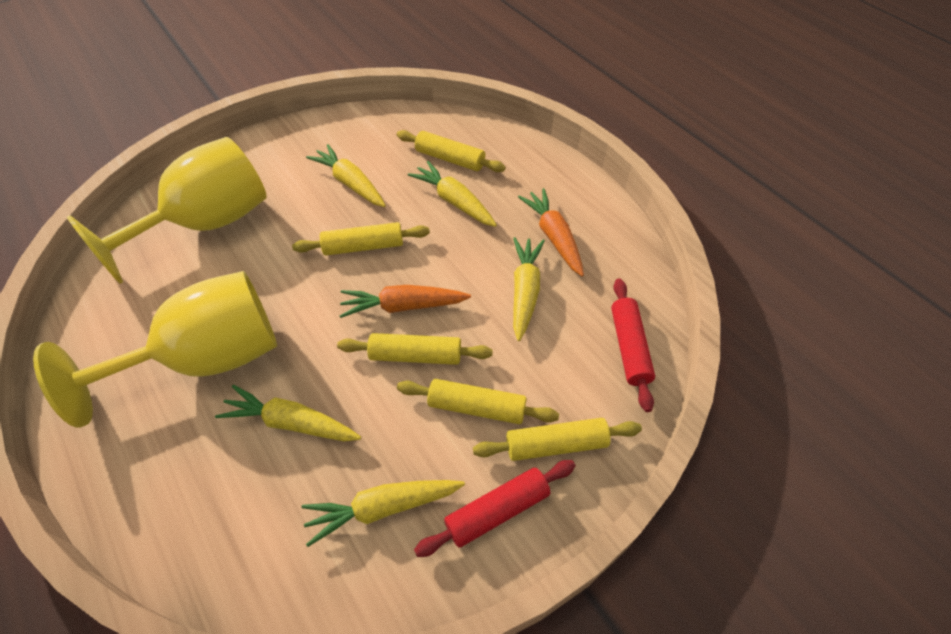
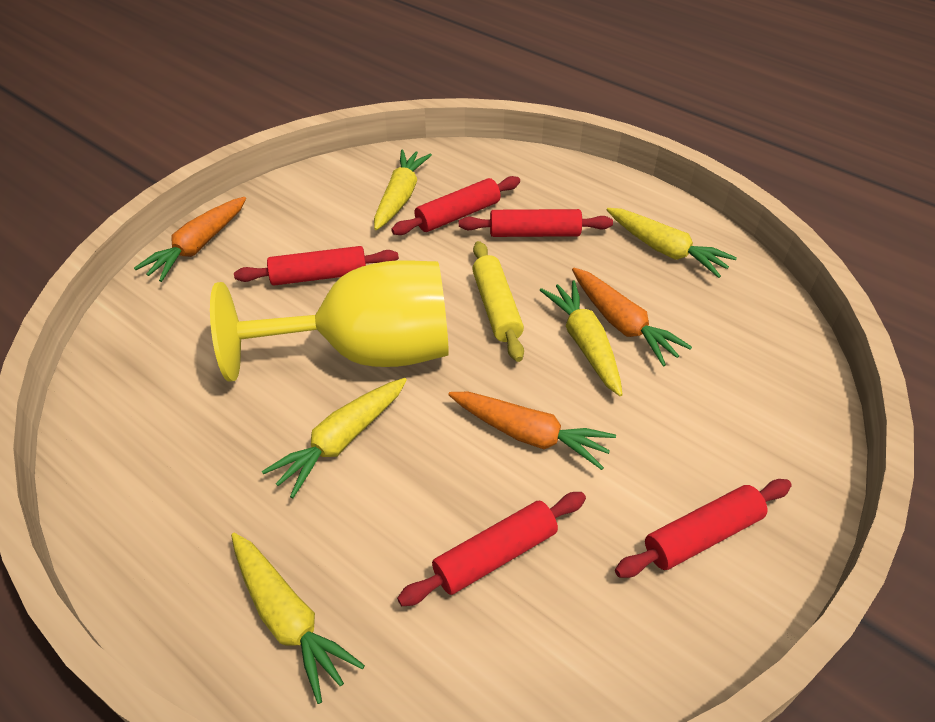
orange carrot: [340,285,471,318] [518,188,584,276] = 2 -> [134,197,246,282] [448,392,616,470] [572,267,692,367] = 3
red rolling pin: [414,460,576,557] [611,279,655,412] = 2 -> [234,246,399,286] [391,176,520,235] [397,492,586,606] [459,209,613,237] [615,479,792,578] = 5
yellow goblet: [33,271,277,428] [67,137,267,284] = 2 -> [210,260,449,382] = 1
yellow rolling pin: [292,222,430,255] [337,333,493,365] [397,130,506,172] [397,379,559,424] [473,418,642,461] = 5 -> [472,241,524,362] = 1

